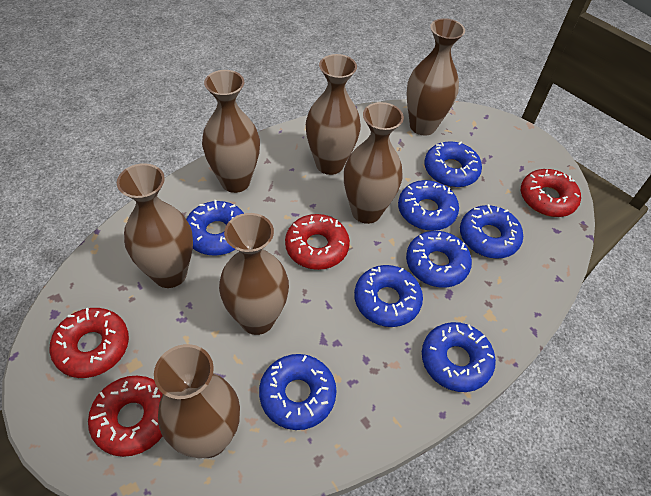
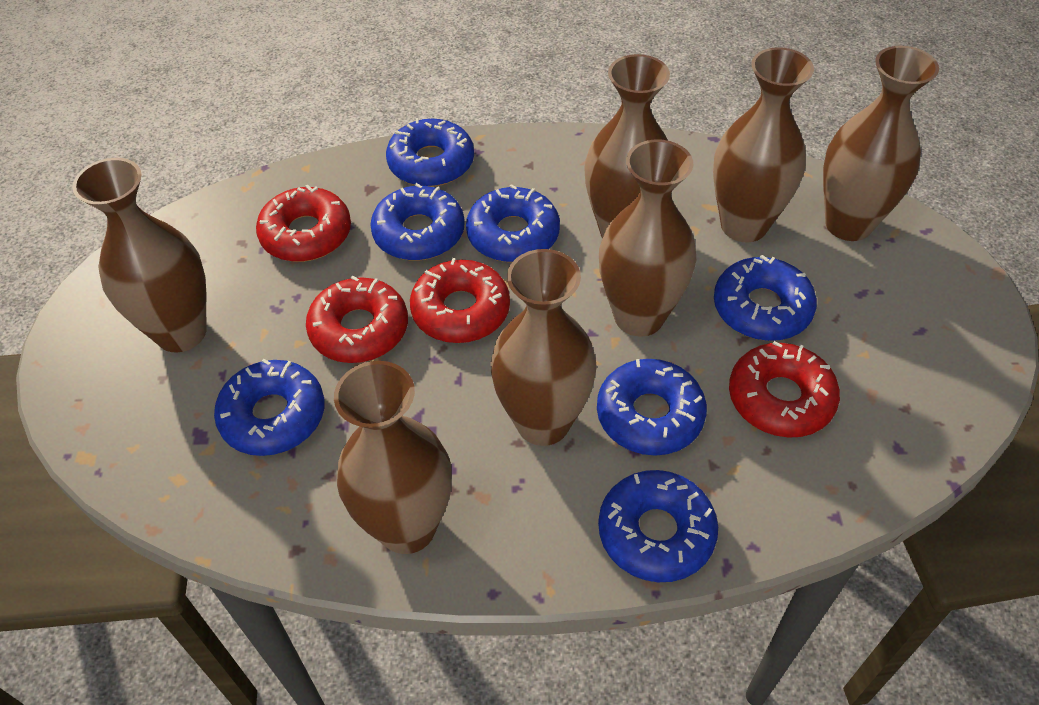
blue donut: [186,200,244,256] [259,354,337,430] [354,265,423,327] [398,180,459,231] [406,231,472,287] [422,322,496,392] [424,141,482,187] [460,204,523,259] = 8 -> [214,359,324,456] [370,183,465,261] [386,118,474,187] [466,184,560,262] [597,359,707,456] [598,470,718,582] [714,255,817,341] = 7

